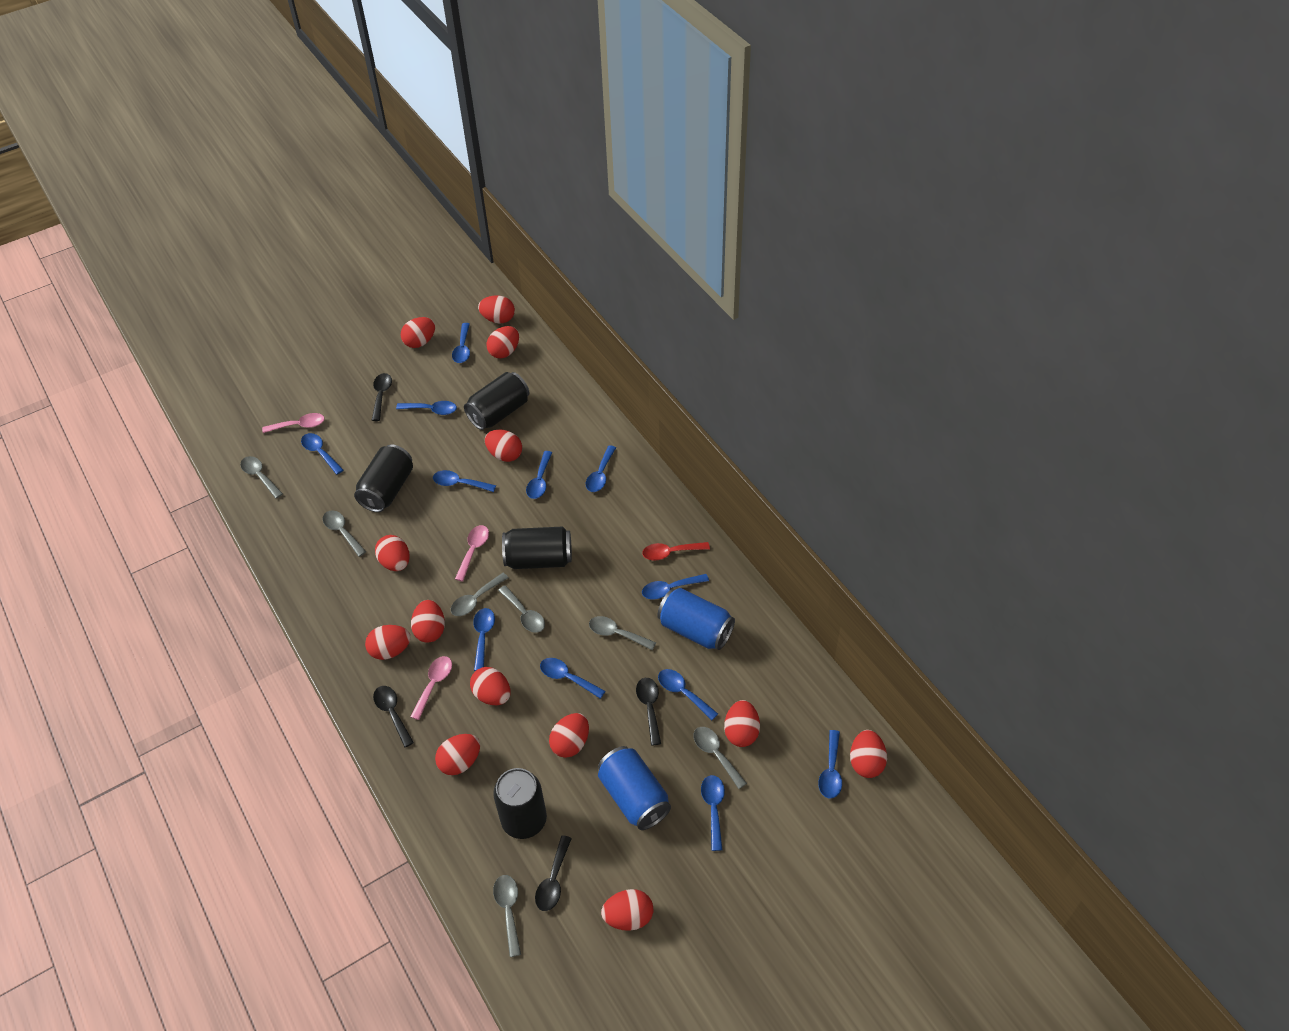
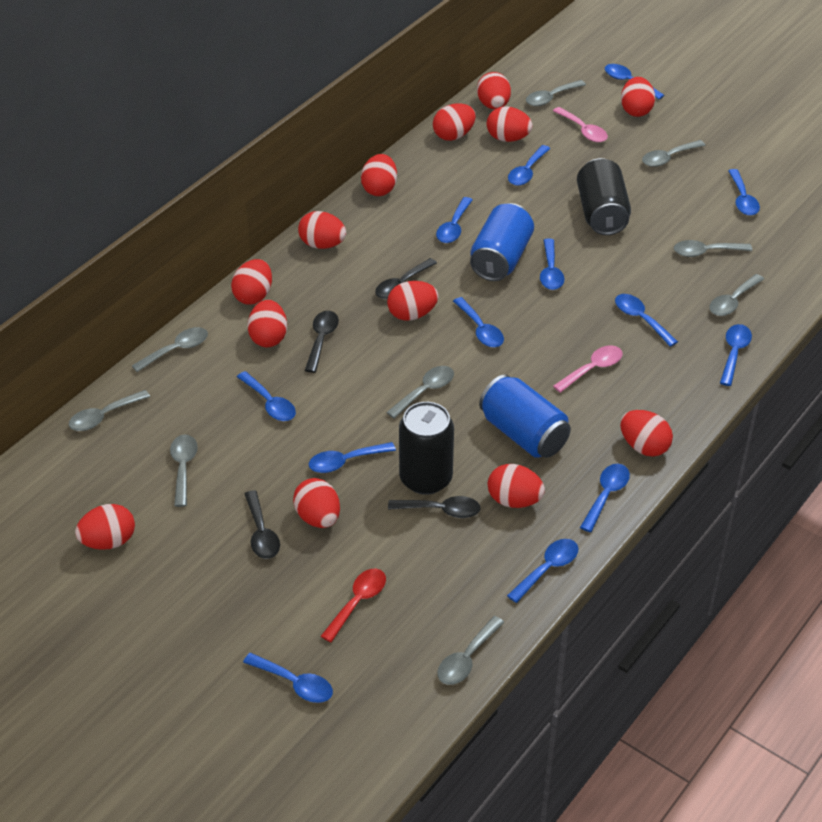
black can: [354,444,413,512] [464,372,529,430] [493,768,547,839] [502,526,572,569] = 4 -> [399,402,454,495] [577,158,631,235] = 2
blue spoon: [301,433,343,475] [396,401,457,415] [433,470,496,492] [452,323,470,363] [473,608,495,671] [526,451,552,499] [540,658,606,699] [586,445,616,492] [642,574,709,599] [658,669,718,720] [701,775,725,851] [818,730,842,798] = 12 -> [237,371,296,421] [243,653,333,703] [309,442,396,473] [436,197,473,243] [453,297,504,347] [507,539,579,603] [508,145,550,186] [540,239,564,290] [580,464,630,532] [605,64,664,99] [615,294,678,347] [720,324,752,386] [728,169,760,216] = 13
grey spoon: [240,456,283,499] [322,510,366,557] [451,573,509,616] [493,875,521,957] [498,585,545,633] [589,616,656,650] [693,727,747,789] = 7 -> [69,390,150,431] [132,327,208,372] [170,434,198,507] [386,366,454,419] [437,616,505,685] [526,80,586,106] [642,140,706,167] [674,240,752,257] [709,274,764,316] = 9
pink spoon: [262,413,325,433] [410,656,452,720] [455,525,489,581] = 3 -> [553,107,608,142] [553,345,623,393] = 2

